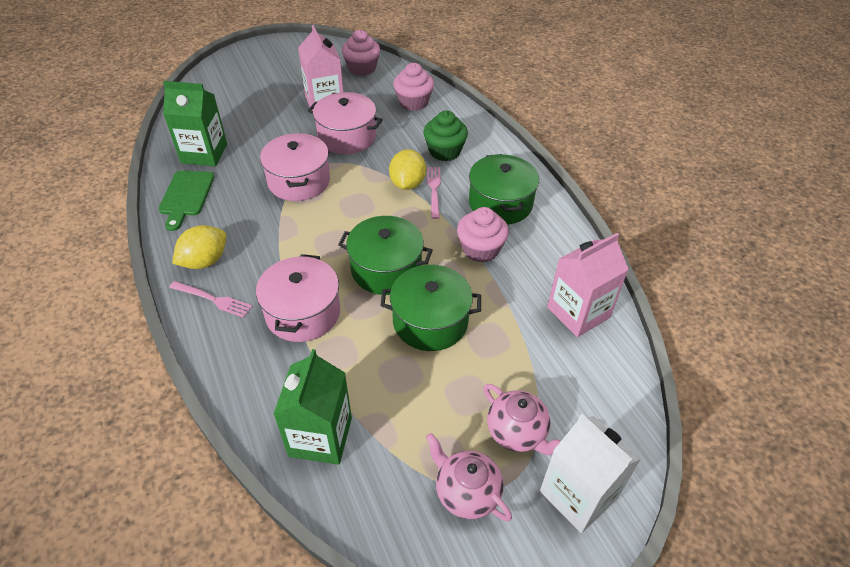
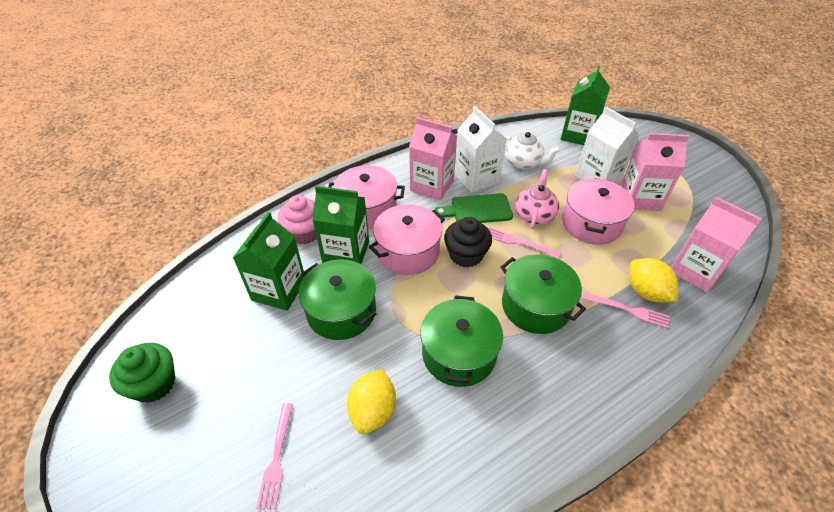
black cupcake: none = 0 -> [444,217,492,267] = 1
green carton: [163,81,227,166] [273,349,352,465] = 2 -> [233,212,304,311] [312,186,369,264] [561,65,610,145] = 3
pink carton: [298,25,344,111] [547,233,629,337] = 2 -> [409,117,457,201] [620,133,690,211] [671,197,762,293] = 3
pink cupcake: [342,30,380,76] [393,63,434,111] [457,207,509,263] = 3 -> [277,195,317,244] = 1
pink fork: [169,281,252,318] [427,167,441,219] = 2 -> [256,403,293,510] [488,227,560,258] [582,292,670,328] = 3
pink teapot: [426,433,512,521] [484,384,561,455] = 2 -> [515,169,559,229] = 1
white carton: [540,414,641,533] = 1 -> [454,106,507,193] [575,107,640,183] = 2
white teapot: none = 0 -> [504,132,561,170] = 1

